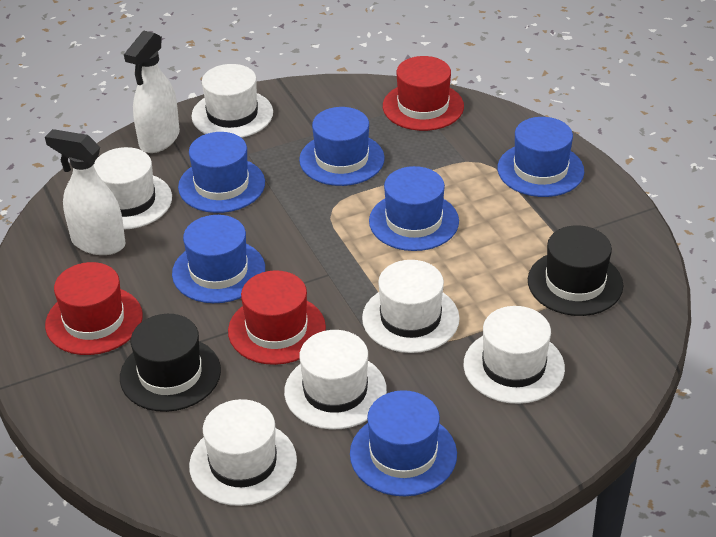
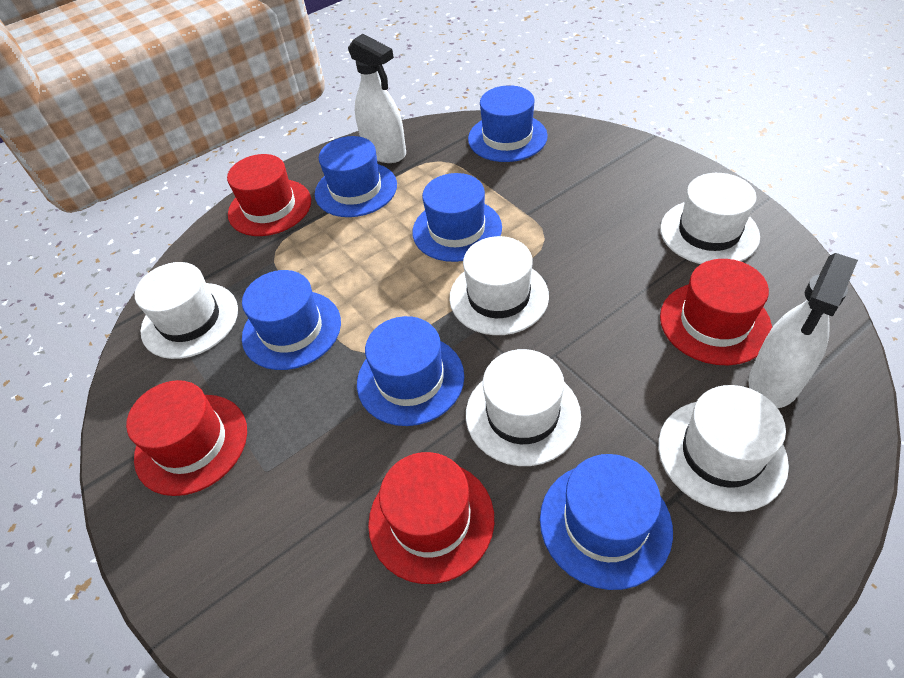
black hat: [120,314,221,412] [528,225,623,316] = 2 -> none = 0
red hat: [45,262,143,355] [228,270,326,365] [383,56,464,131] = 3 -> [126,380,247,496] [227,154,311,236] [368,452,494,584] [660,259,772,365] = 4
white hat: [94,147,172,230] [189,399,297,506] [191,64,273,138] [284,330,387,429] [362,260,460,353] [464,306,565,404] = 6 -> [135,262,238,359] [449,236,549,335] [466,349,581,466] [658,385,789,512] [660,173,760,264] = 5

